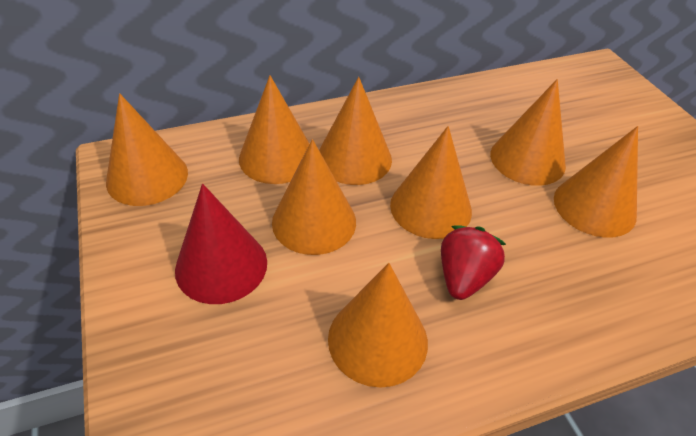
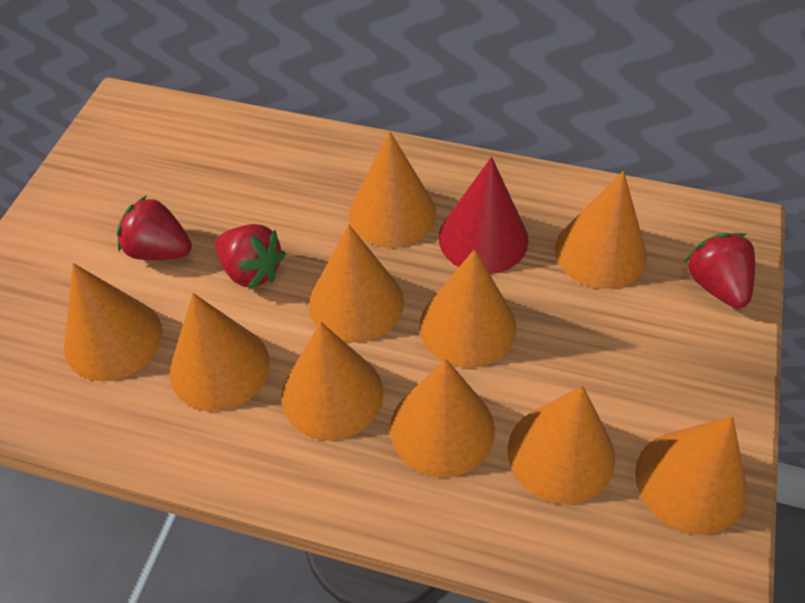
orange cone: [106,93,188,206] [239,75,309,184] [272,139,356,255] [319,77,392,185] [328,263,428,388] [390,126,472,239] [490,79,566,186] [554,126,638,238] = 8 -> [64,263,163,381] [170,293,270,411] [282,322,383,441] [309,224,404,343] [349,131,436,248] [390,359,495,478] [420,249,516,368] [508,386,615,505] [555,171,647,289] [635,416,747,534] = 10
red strawberry: [441,225,506,300] = 1 -> [116,195,192,260] [215,224,286,290] [684,233,755,308] = 3

